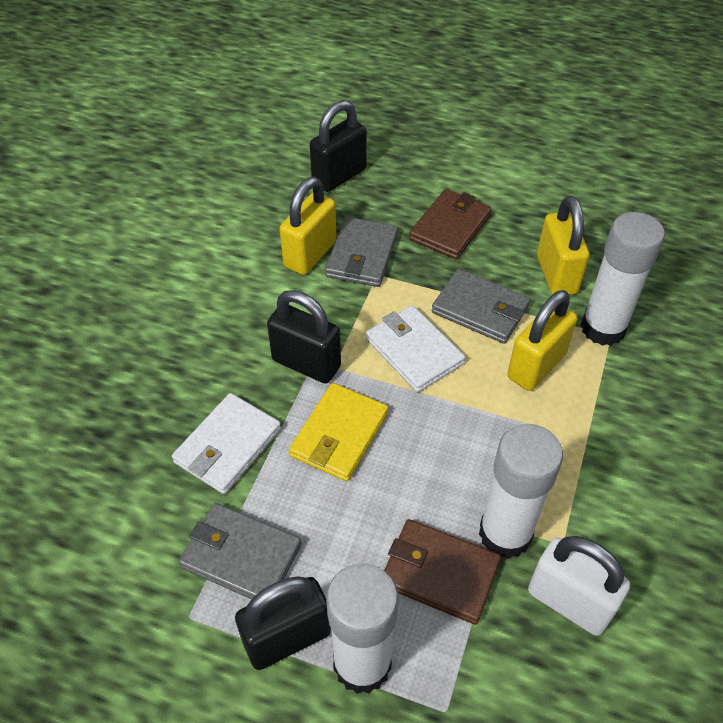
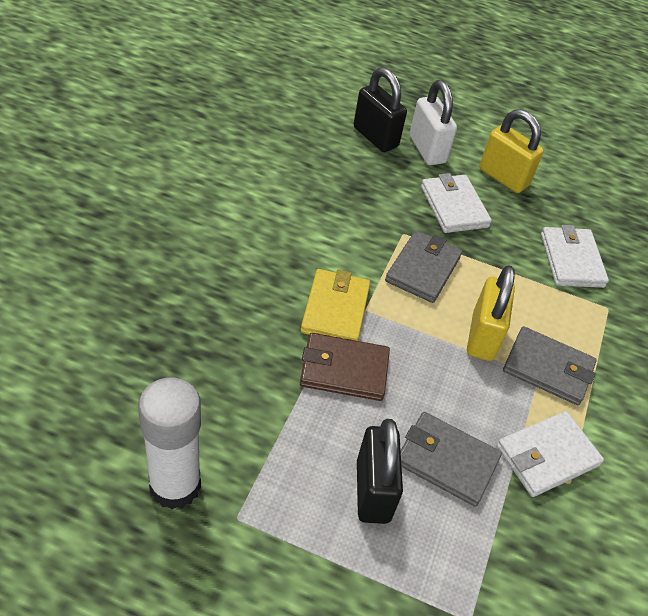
black padlock: [235,576,331,670] [267,290,341,384] [310,100,367,192] = 3 -> [354,67,407,152] [357,419,403,524] = 2
brown wallet: [384,519,501,625] [409,189,492,259] = 2 -> [300,333,390,401] = 1
white glue stick: [326,563,399,694] [479,424,563,559] [581,212,665,346] = 3 -> [138,377,201,509] = 1
white wallet: [172,393,281,494] [366,305,465,393] = 2 -> [421,173,492,233] [497,411,604,497] [541,225,609,288] = 3
yellow padlock: [280,177,337,275] [507,290,577,391] [537,196,589,295] = 3 -> [467,265,515,361] [480,109,544,193] = 2

